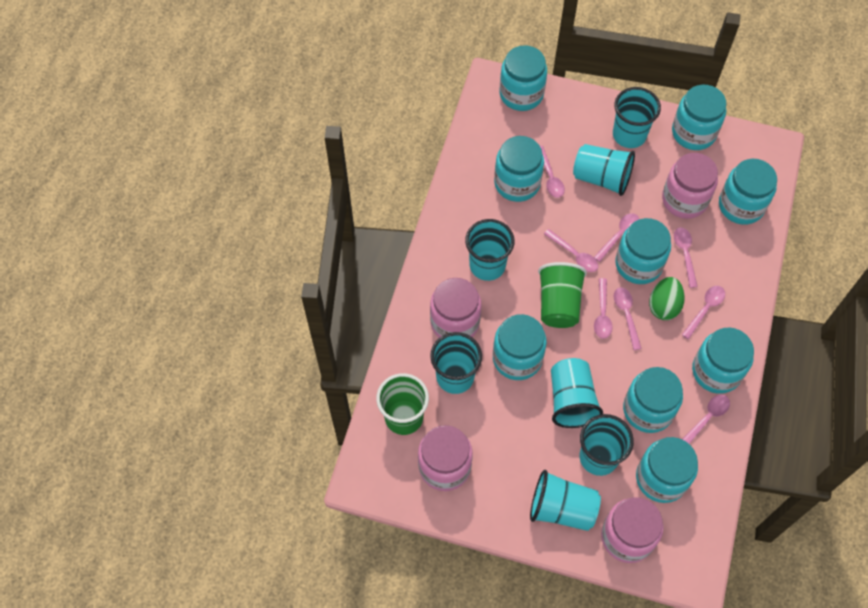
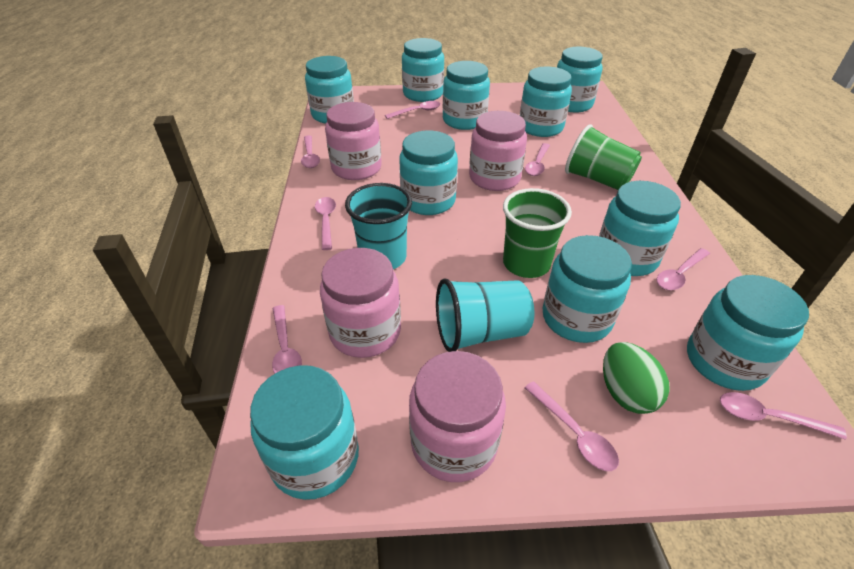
turquoise cup: [430,332,482,394] [465,219,515,281] [530,470,601,531] [551,358,603,428] [573,144,635,196] [580,414,634,476] [613,87,661,148] = 7 -> [345,183,412,269] [436,278,534,352] = 2
turquoise jar: [493,314,547,380] [494,136,544,202] [499,45,547,111] [615,218,671,284] [623,367,683,433] [636,437,698,503] [672,85,726,150] [692,327,754,394] [719,159,777,225] = 9 -> [250,365,359,500] [305,56,354,123] [399,130,458,215] [402,38,444,102] [443,61,490,130] [520,67,572,137] [543,235,632,343] [557,47,603,112] [599,181,681,276] [687,275,809,391] = 10

